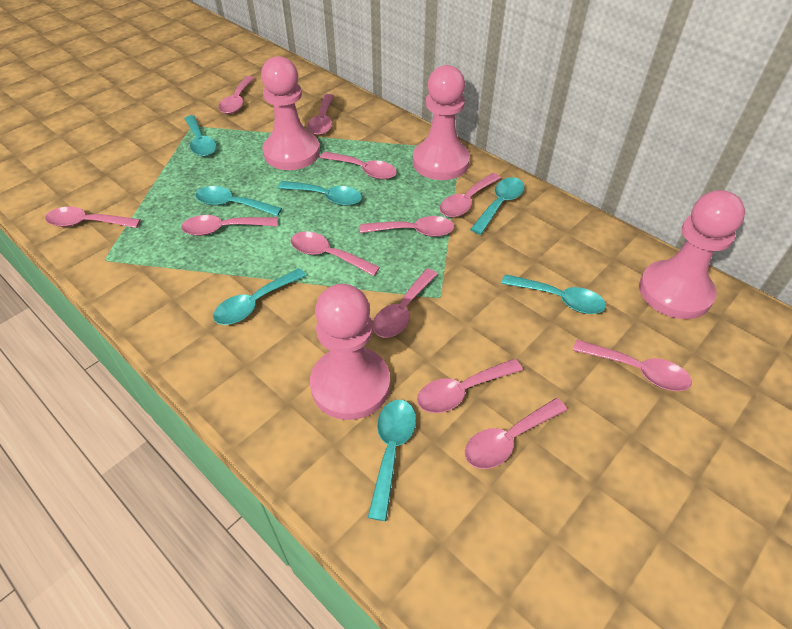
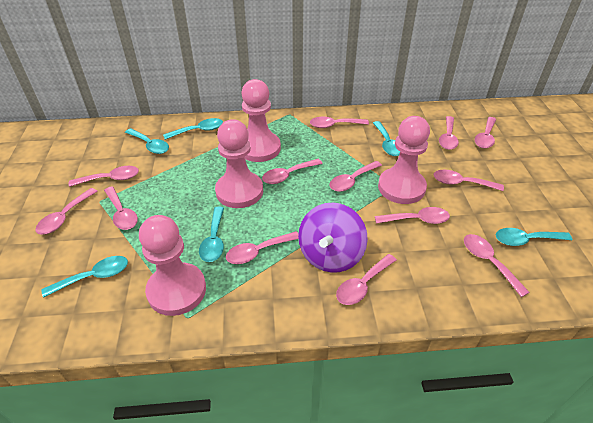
pink spoon: [45,207,141,228] [181,215,277,236] [219,76,254,114] [291,231,380,276] [307,94,334,135] [320,151,397,180] [360,216,454,237] [372,269,438,338] [417,359,523,413] [440,173,501,217] [465,398,567,469] [573,340,692,391] = 12 -> [35,188,98,235] [69,166,139,187] [104,186,138,230] [226,231,299,264] [262,159,323,184] [310,117,369,128] [329,161,382,192] [336,254,397,305] [375,207,450,224] [433,170,504,191] [439,116,459,150] [464,234,530,297] [475,117,496,149] = 13
purple spinning top: none = 0 -> [298,203,368,273] = 1
turquoise spoon: [184,115,217,157] [195,186,282,216] [213,268,306,325] [278,181,362,206] [368,400,416,521] [470,178,525,235] [501,274,606,314] = 7 -> [41,256,128,298] [125,128,169,154] [163,118,223,140] [199,207,224,262] [373,121,400,156] [496,228,572,246] = 6

